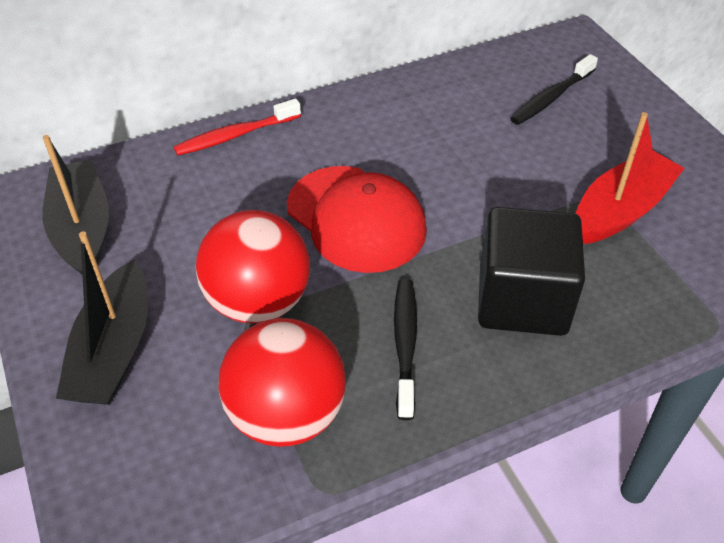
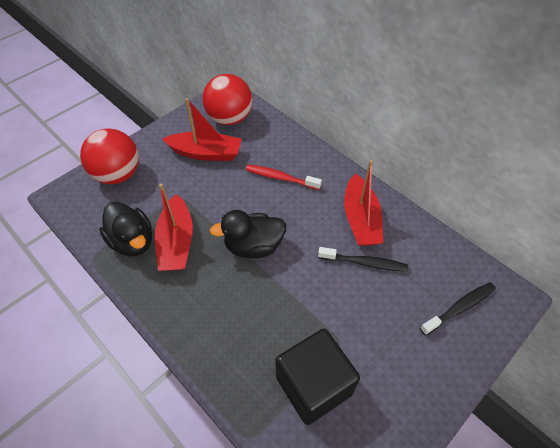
black boat: [43,135,109,274] [56,231,148,405] = 2 -> none = 0
black duck: none = 0 -> [99,202,152,256] [210,210,287,258] = 2
red boat: [576,112,685,244] = 1 -> [155,184,193,271] [162,98,242,161] [344,160,383,246] = 3
red cap: [287,166,427,273] = 1 -> none = 0

